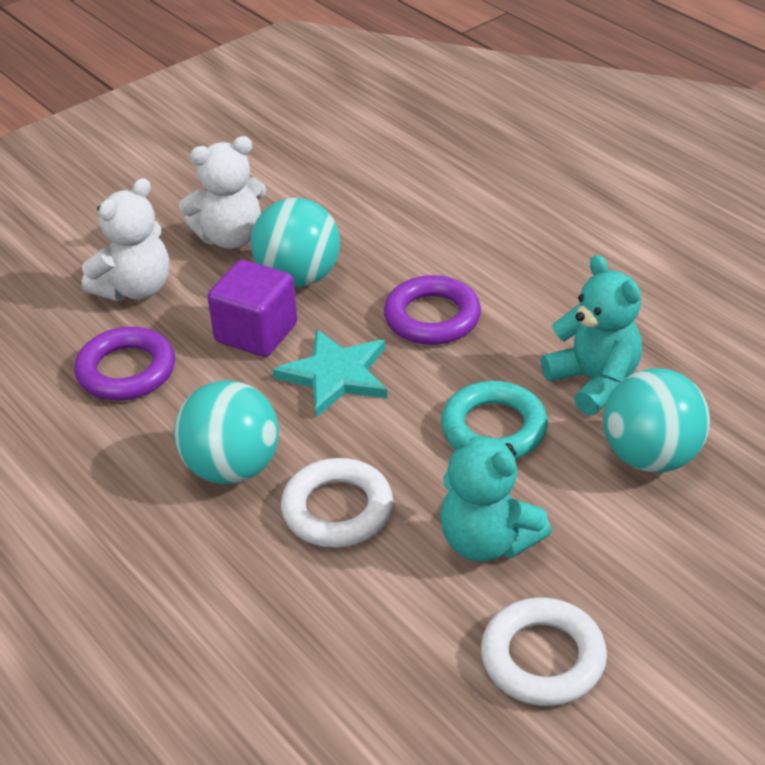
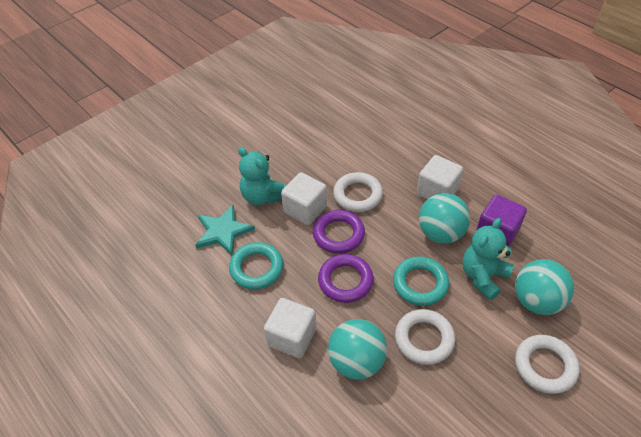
turquoise ring: [441,381,548,459] = 1 -> [229,242,283,290] [393,256,449,306] = 2
white cube: none = 0 -> [264,298,316,358] [281,172,327,225] [417,155,463,199] = 3
white ring: [281,458,393,548] [481,597,607,706] = 2 -> [333,172,383,212] [395,309,455,365] [515,335,580,394] = 3
white teddy bear: [82,178,169,301] [179,136,266,249] = 2 -> none = 0

